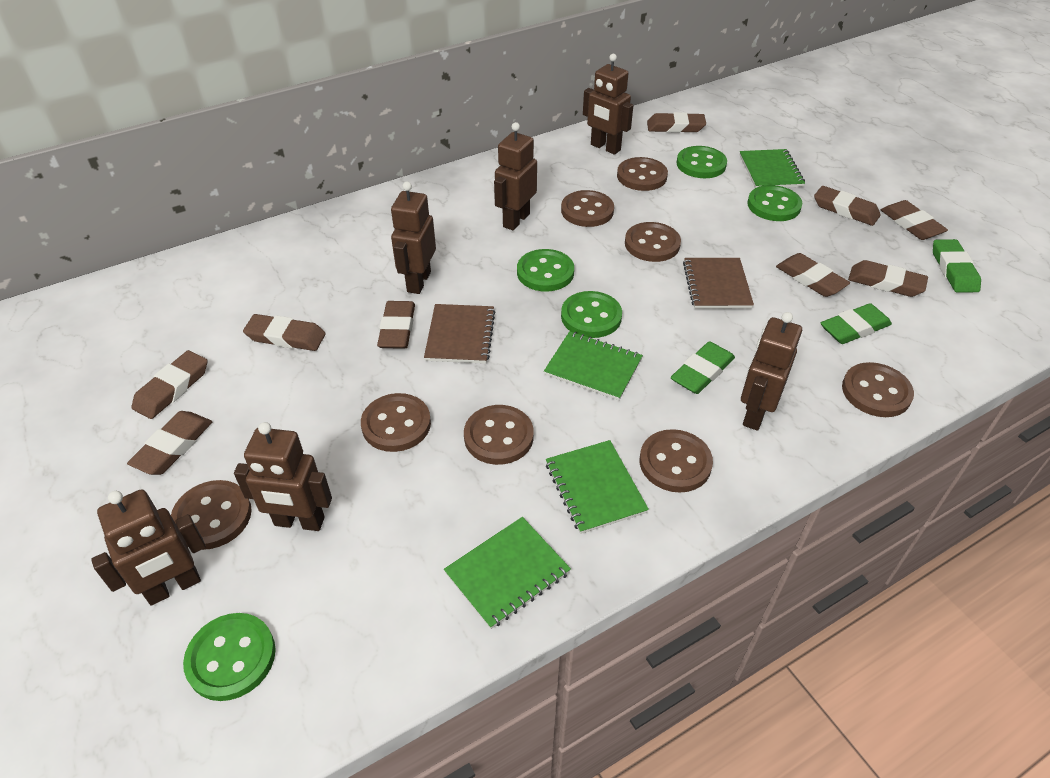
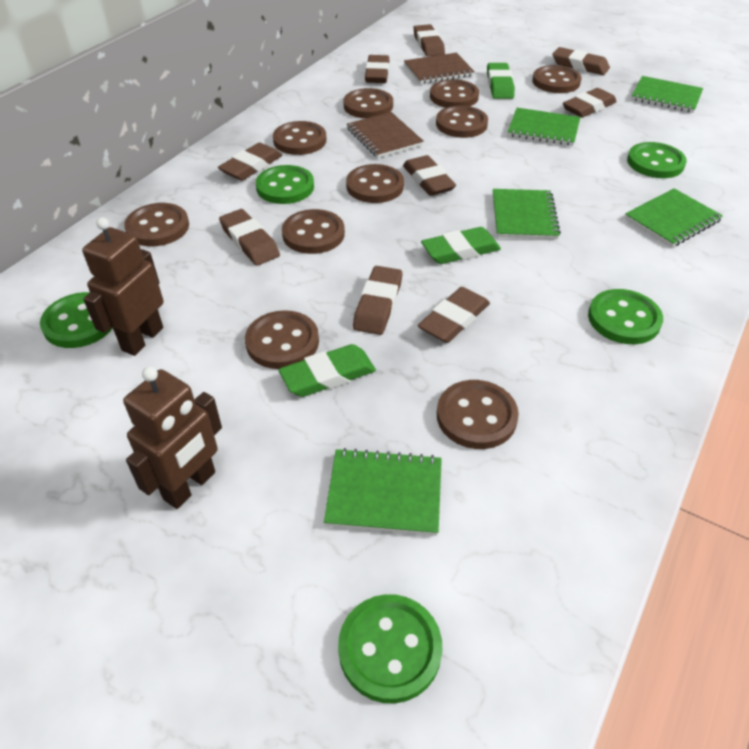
brown button: [171,480,252,550] [361,393,431,452] [464,405,534,465] [561,190,614,227] [617,157,668,191] [625,222,681,262] [640,429,713,493] [842,362,914,417] = 8 -> [124,203,189,247] [245,310,319,369] [273,121,327,155] [282,209,345,254] [344,88,393,119] [346,164,404,203] [430,79,479,108] [436,105,488,138] [437,380,519,449] [532,65,581,93] = 10
brown robot: [91,489,206,606] [234,422,332,531] [391,182,436,294] [494,122,537,231] [583,54,633,155] [741,312,802,431] = 6 -> [82,217,164,356] [123,366,222,509] = 2
green notebook: [444,517,571,629] [544,331,643,400] [546,440,649,534] [740,149,805,188] = 4 -> [324,448,442,535] [493,189,561,239] [508,108,580,146] [625,188,723,247] [631,76,703,113] = 5

